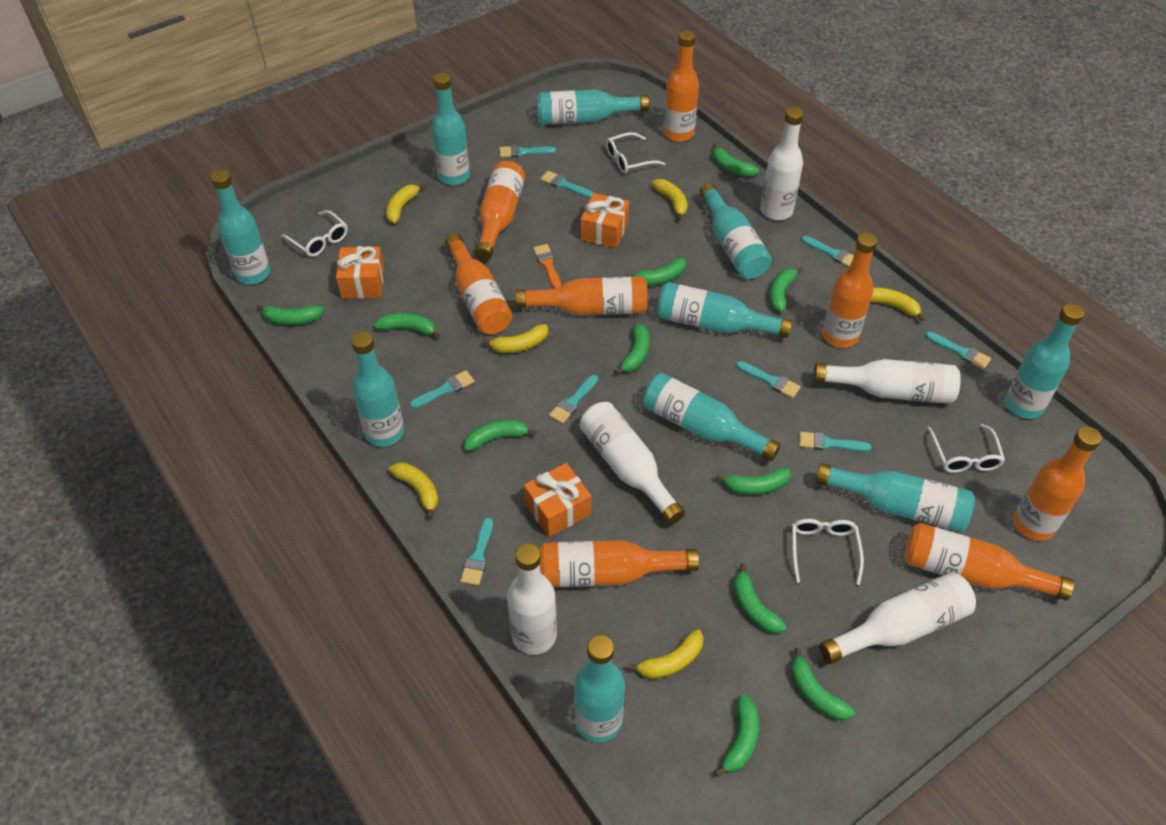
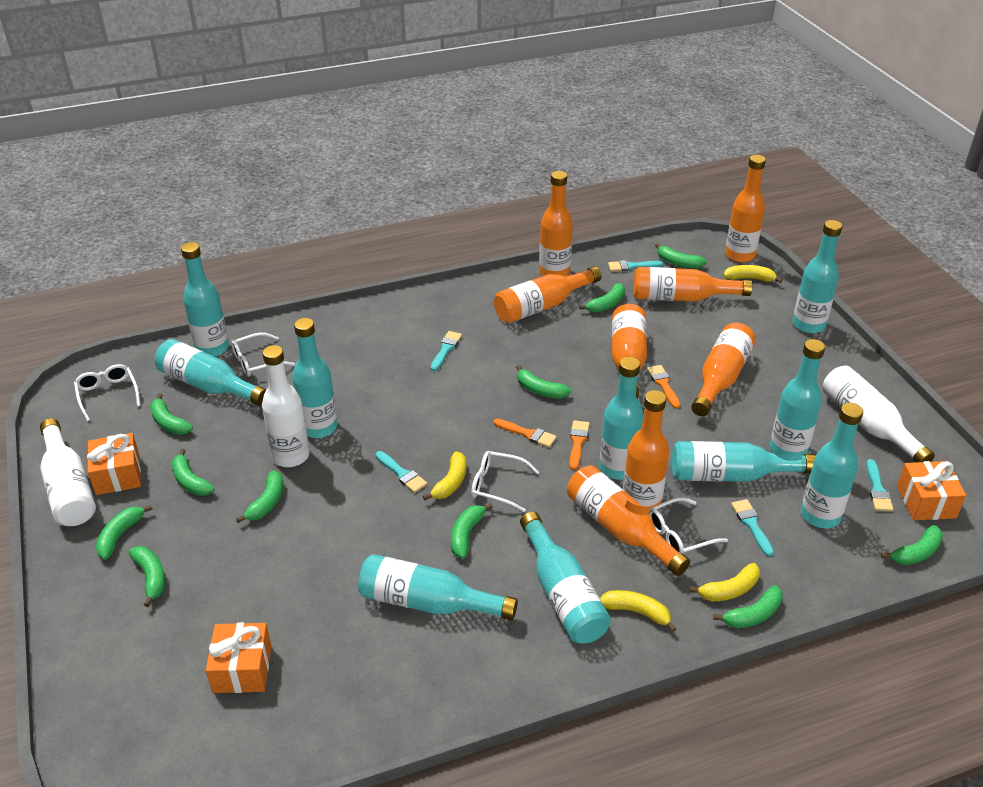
orange brush: [533,244,561,289] = 1 -> [493,419,557,448] [569,420,589,470] [647,365,680,409] = 3
turquoise brush: [410,370,475,409] [460,518,493,586] [499,145,556,158] [540,171,594,198] [549,375,598,424] [736,361,801,398] [799,432,872,452] [801,236,854,267] [925,332,991,370] = 9 -> [375,451,427,493] [430,331,462,371] [608,260,664,272] [731,499,774,556] [866,459,894,511] = 5
white bottle: [507,543,557,655] [580,402,685,524] [760,107,804,220] [813,359,961,404] [819,572,976,664] = 5 -> [40,418,96,526] [262,345,310,467] [823,366,935,462] = 3
yellow banana: [386,184,426,224] [389,462,439,519] [482,324,548,353] [628,629,704,679] [652,179,688,221] [870,287,925,321] = 6 -> [423,451,466,500] [600,590,677,632] [689,563,760,601] [723,265,783,283] = 4

